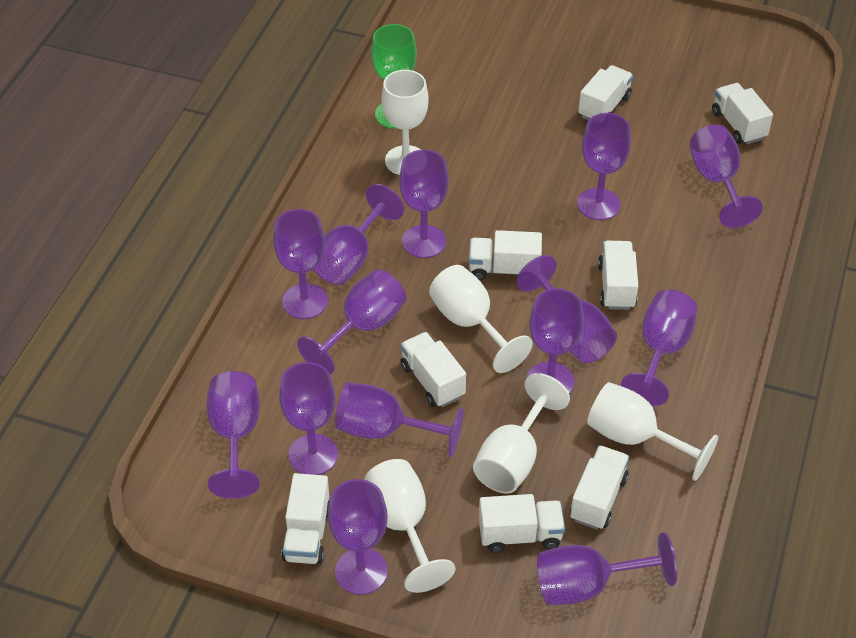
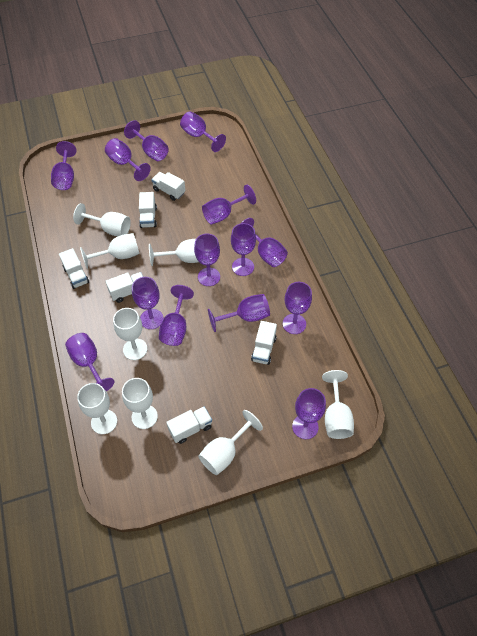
green goblet: [371,24,417,129] = 1 -> none = 0
white goblet: [364,459,455,593] [382,70,428,175] [429,265,533,373] [473,373,570,494] [587,382,718,481] = 5 -> [73,203,131,236] [77,383,117,434] [80,233,139,269] [113,308,147,360] [122,378,158,429] [149,239,198,266] [198,410,263,475] [322,370,354,439] = 8
white truck: [281,473,330,564] [400,332,466,407] [469,230,542,280] [479,494,565,553] [570,445,629,530] [578,65,633,120] [598,241,638,310] [712,83,773,144] = 8 -> [59,248,89,289] [106,272,143,303] [139,192,157,228] [151,172,185,201] [166,406,212,444] [251,321,277,365] = 6

